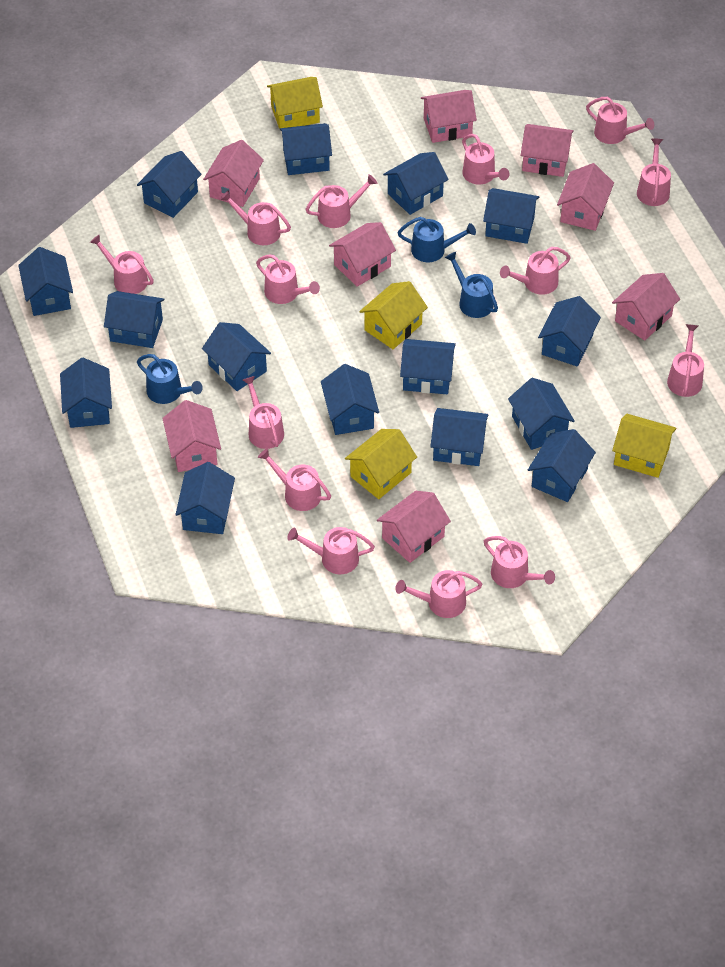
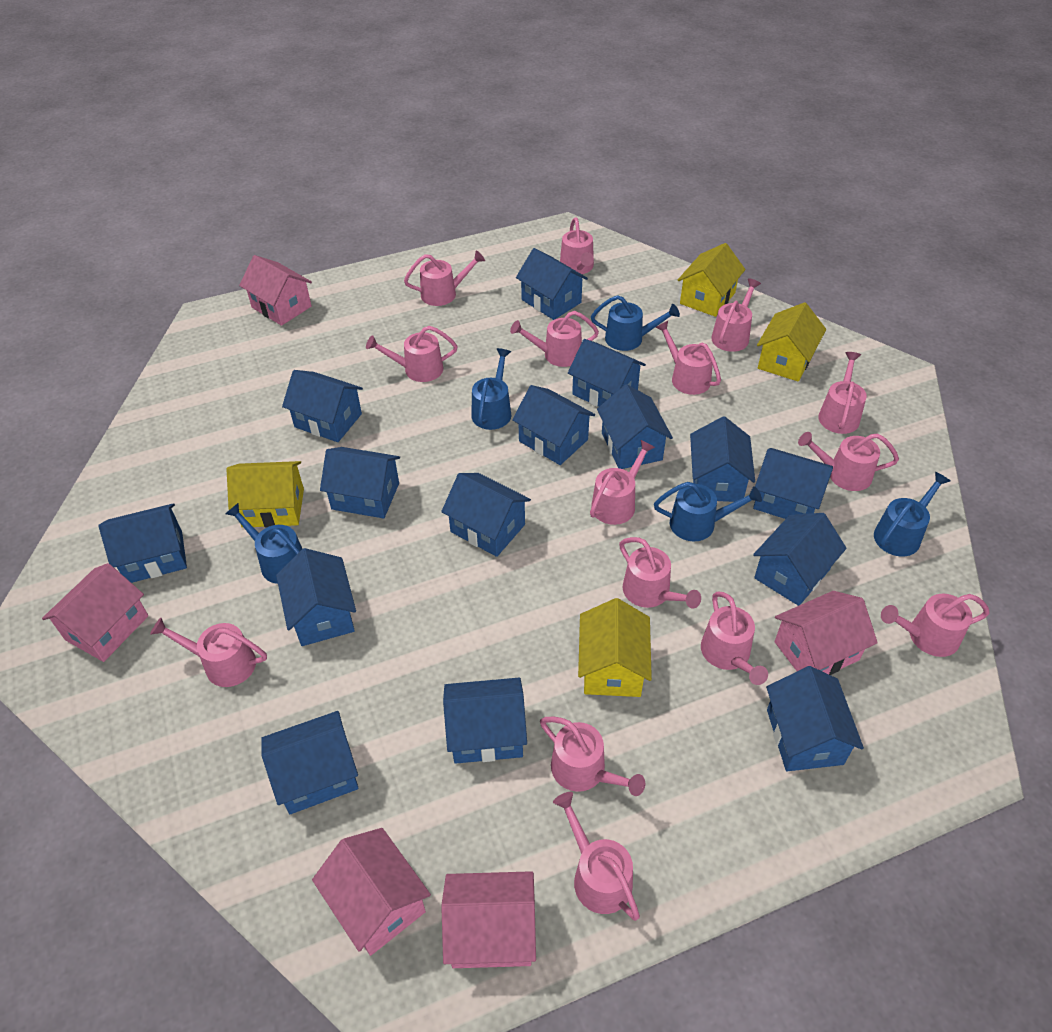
blue watering can: [137,354,203,404] [398,217,476,262] [445,252,498,318] = 3 -> [225,503,302,584] [471,348,511,430] [591,295,680,351] [654,482,762,541] [874,472,950,556] = 5
pink house: [162,400,221,472] [203,140,264,207] [329,222,396,287] [377,491,451,563] [421,90,477,143] [520,124,574,177] [557,163,614,231] [612,273,680,341] = 8 -> [42,563,148,662] [239,255,312,326] [312,828,431,956] [441,871,536,968] [774,591,878,675] = 5
pink watering can: [90,234,154,294] [220,190,291,245] [243,376,284,449] [256,255,320,304] [258,448,331,511] [287,527,375,574] [305,174,377,228] [395,570,483,618] [462,134,509,185] [484,536,555,588] [500,247,571,295] [586,97,654,144] [637,139,671,206] [667,324,704,397] = 14 -> [150,618,267,687] [366,326,458,382] [404,251,485,306] [510,311,599,367] [540,717,645,796] [553,792,640,921] [560,217,594,274] [590,440,655,525] [619,537,701,609] [655,321,721,395] [701,592,768,685] [711,278,761,352] [798,432,899,491] [818,352,867,434] [881,594,990,657] = 15

